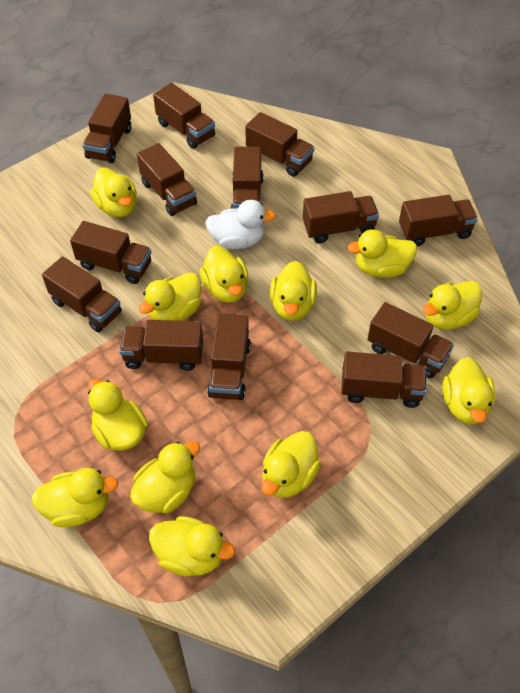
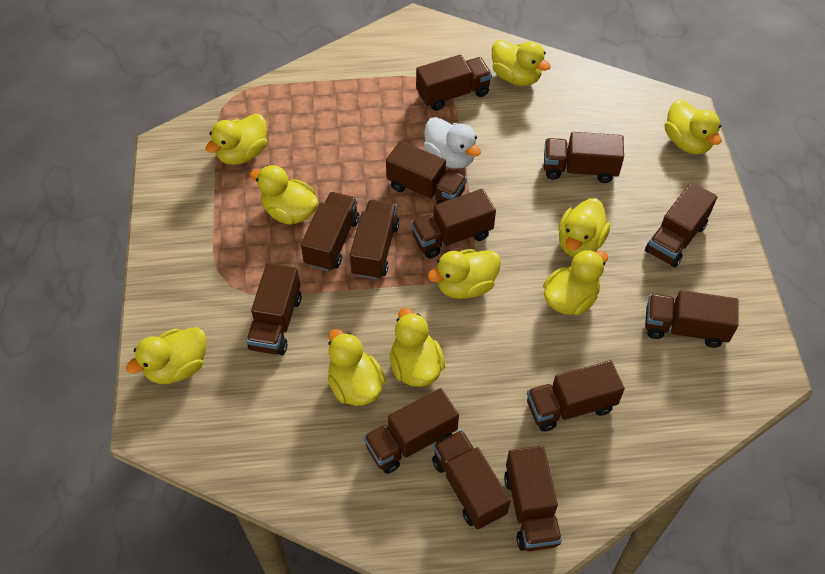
yellow duck: [31,468,118,527] [88,379,148,451] [90,168,137,217] [130,441,200,514] [139,272,201,321] [149,516,235,576] [200,246,249,303] [262,431,321,498] [270,261,317,321] [347,229,417,278] [423,281,482,330] [442,357,495,425] = 12 -> [126,327,206,384] [206,114,267,165] [250,165,318,225] [328,329,386,406] [390,308,445,387] [428,249,501,299] [492,40,551,86] [543,249,608,315] [558,198,610,257] [665,100,722,154] = 10

